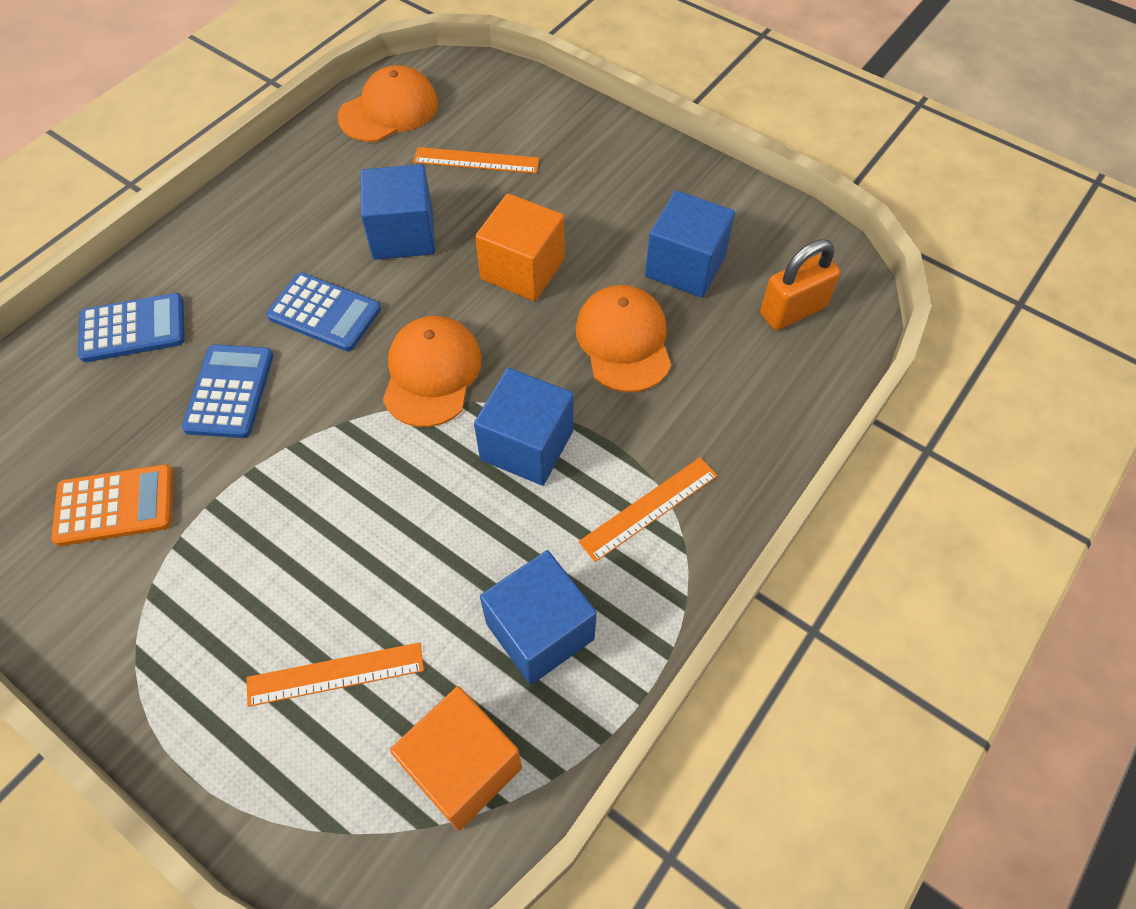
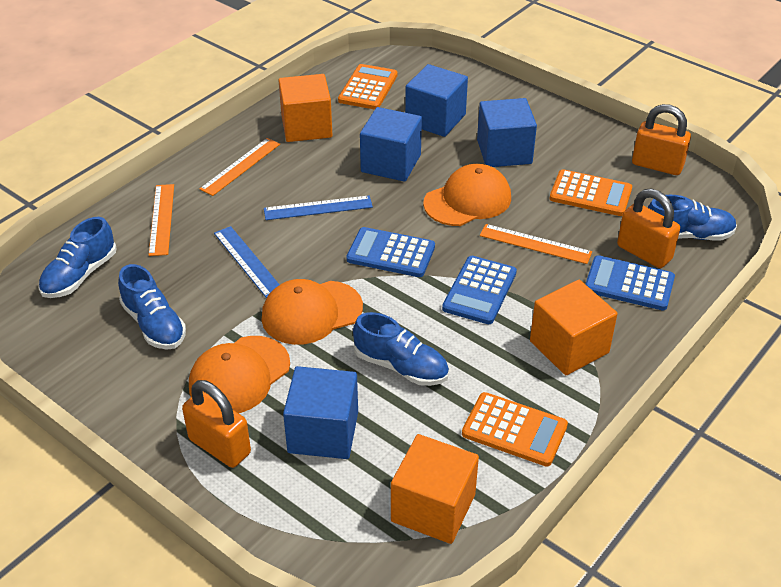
blue ruler: none = 0 -> [214,226,280,298] [264,195,373,220] = 2
blue shoe: none = 0 -> [39,217,117,298] [118,264,186,350] [353,312,449,386] [647,195,737,241] = 4
orange calculator: [51,464,174,546] = 1 -> [338,64,397,110] [462,392,568,467] [550,169,632,216] = 3
orange cube: [390,686,522,831] [475,193,564,301] = 2 -> [279,74,332,142] [391,434,479,544] [530,280,617,375] = 3
orange padlock: [760,239,840,330] = 1 -> [182,380,251,468] [617,189,680,268] [632,104,691,175] = 3

